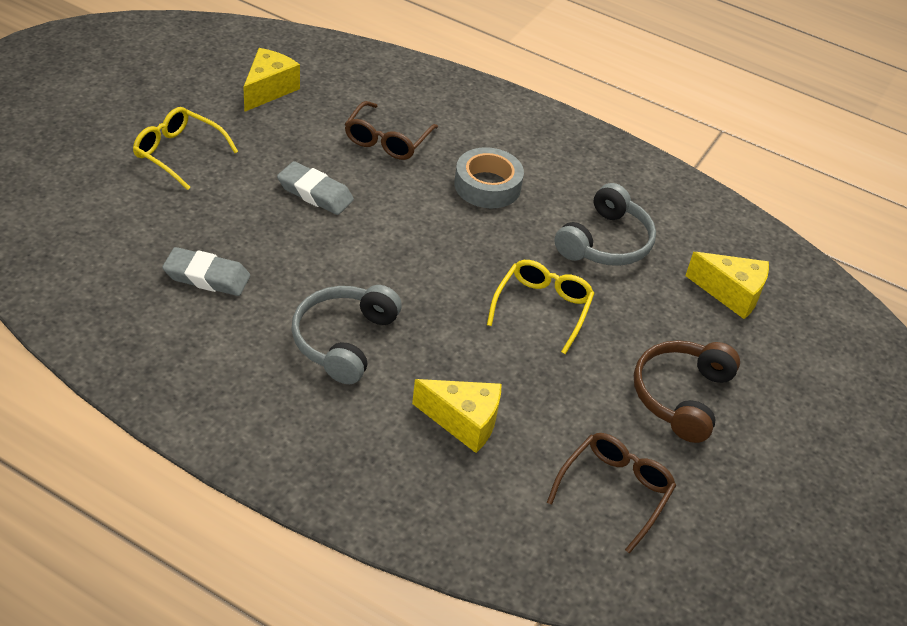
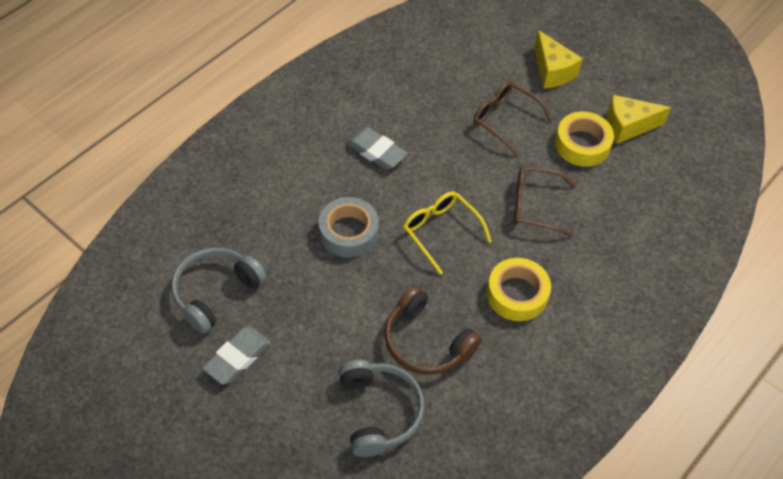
yellow cheese: [243,48,300,112] [412,379,501,453] [685,252,769,319] = 3 -> [534,30,583,88] [607,95,671,144] = 2
yellow glasses: [133,107,238,190] [487,260,595,354] = 2 -> [403,191,492,274] = 1
yellow tape: none = 0 -> [487,258,551,321] [555,112,614,167] = 2

